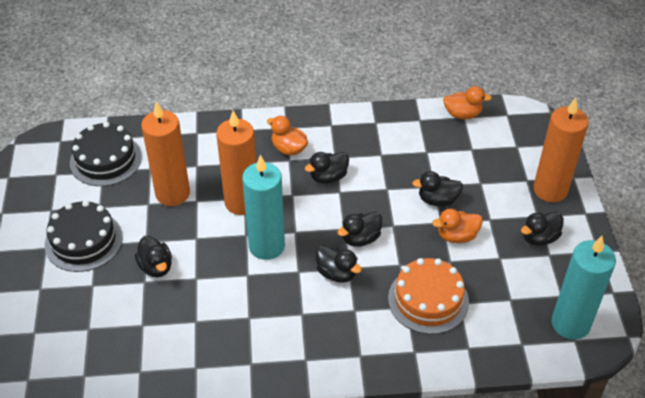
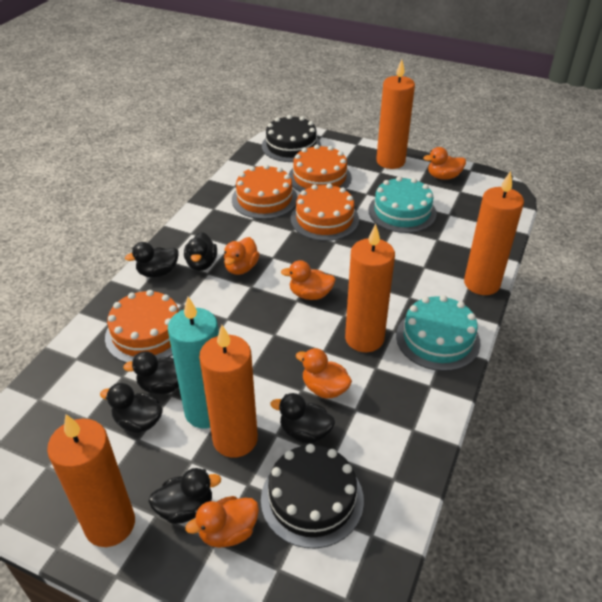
orange cake: [388,258,469,334] = 1 -> [105,290,179,363] [232,164,298,219] [289,144,352,192] [291,183,359,241] = 4
orange candle: [141,101,190,206] [216,110,257,215] [533,98,589,202] = 3 -> [47,414,135,547] [199,325,258,458] [345,224,395,352] [376,59,415,169] [464,171,524,295] = 5
orange duck: [267,116,308,156] [432,209,483,243] [443,86,492,119] = 3 -> [185,496,259,548] [224,237,260,275] [281,260,336,300] [296,348,352,399] [423,147,466,180] = 5
turquoise cake: none = 0 -> [369,176,437,233] [396,295,481,371] = 2
turquoise candle: [242,155,285,260] [551,236,616,340] = 2 -> [168,297,219,428] = 1

